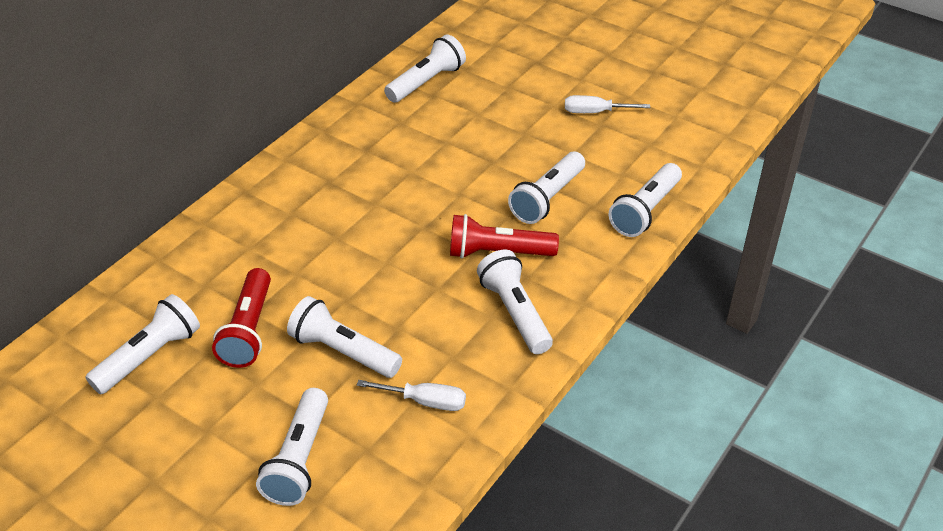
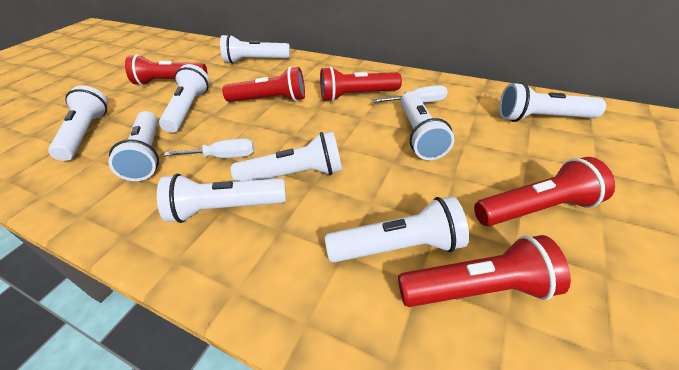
red flashlight: [212,268,271,368] [450,214,559,259] = 2 -> [125,54,207,86] [222,67,305,102] [320,66,402,102] [398,235,571,307] [474,157,615,226] = 5
white flashlight: [85,294,200,394] [256,388,328,506] [287,296,402,378] [384,35,466,103] [477,249,553,354] [508,152,585,224] [609,163,682,237] = 7 -> [48,85,108,161] [108,111,159,181] [157,174,286,223] [159,64,209,133] [220,34,290,64] [231,131,342,181] [325,196,469,262] [400,91,454,160] [499,82,606,122] = 9

